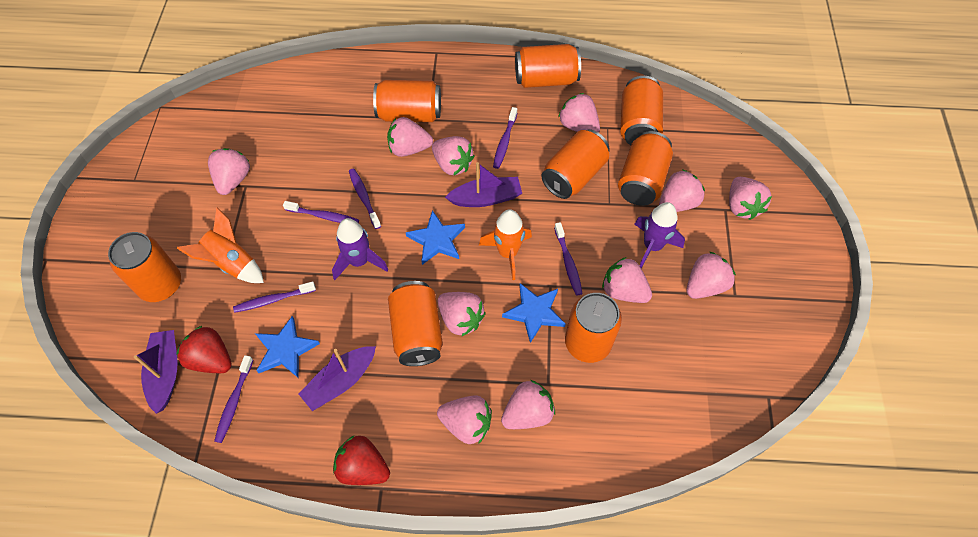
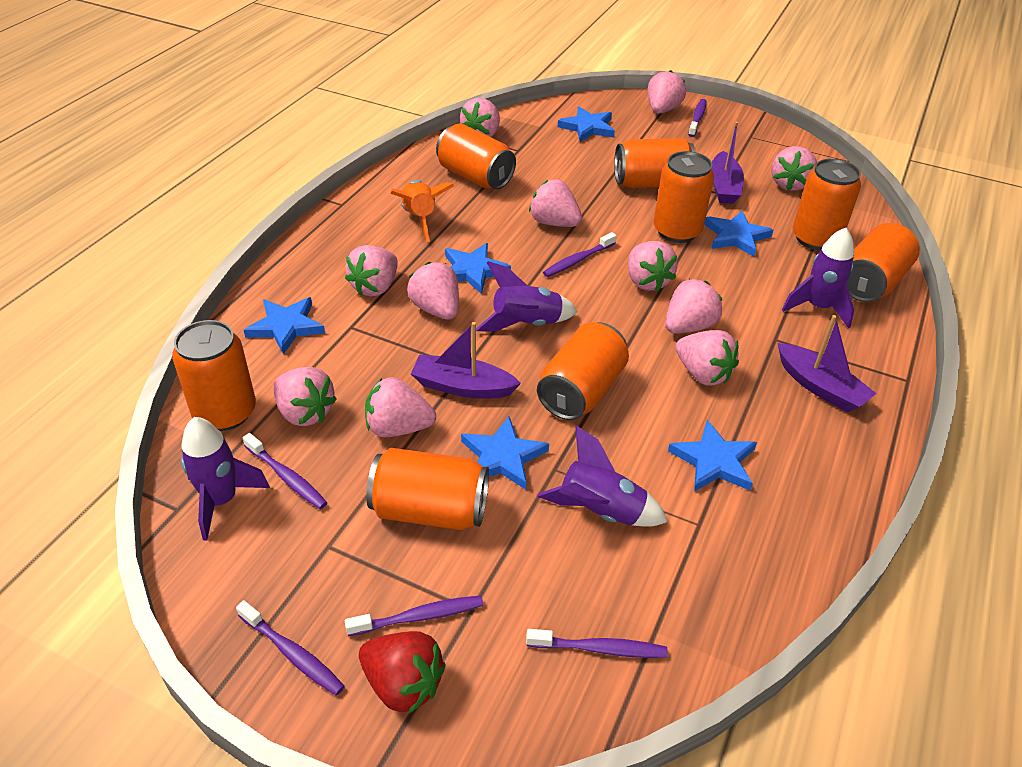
blue star: [255,316,320,378] [406,210,465,265] [502,283,566,343] = 3 -> [244,297,325,355] [445,243,511,294] [461,416,549,489] [558,107,615,142] [668,420,757,492] [704,211,773,257] = 6
orange rocket: [177,207,264,283] [479,209,532,280] = 2 -> [391,180,454,242] = 1
purple rocket: [332,218,388,280] [634,202,685,268] = 2 -> [181,417,270,541] [476,261,578,331] [537,425,668,527] [782,228,854,329] = 4
red strawberry: [176,326,232,373] [333,435,390,485] = 2 -> [359,631,445,714] = 1

